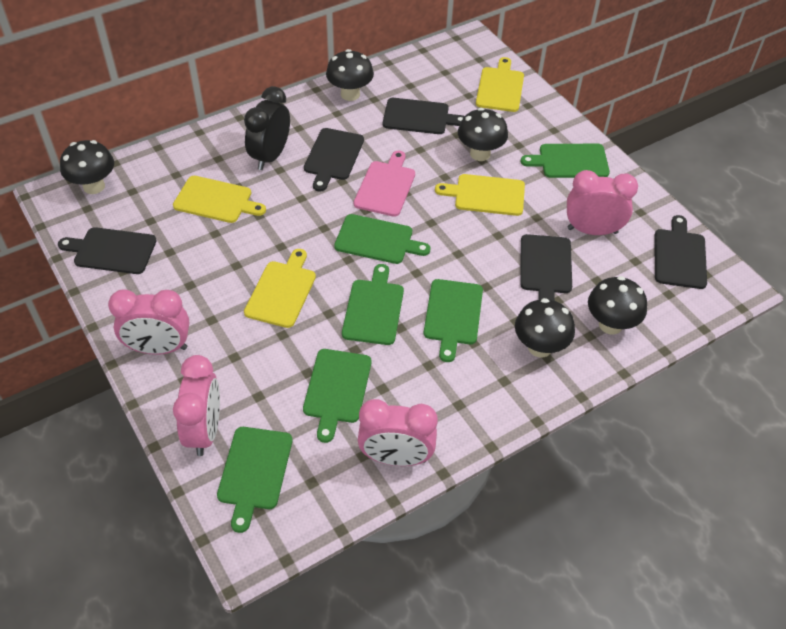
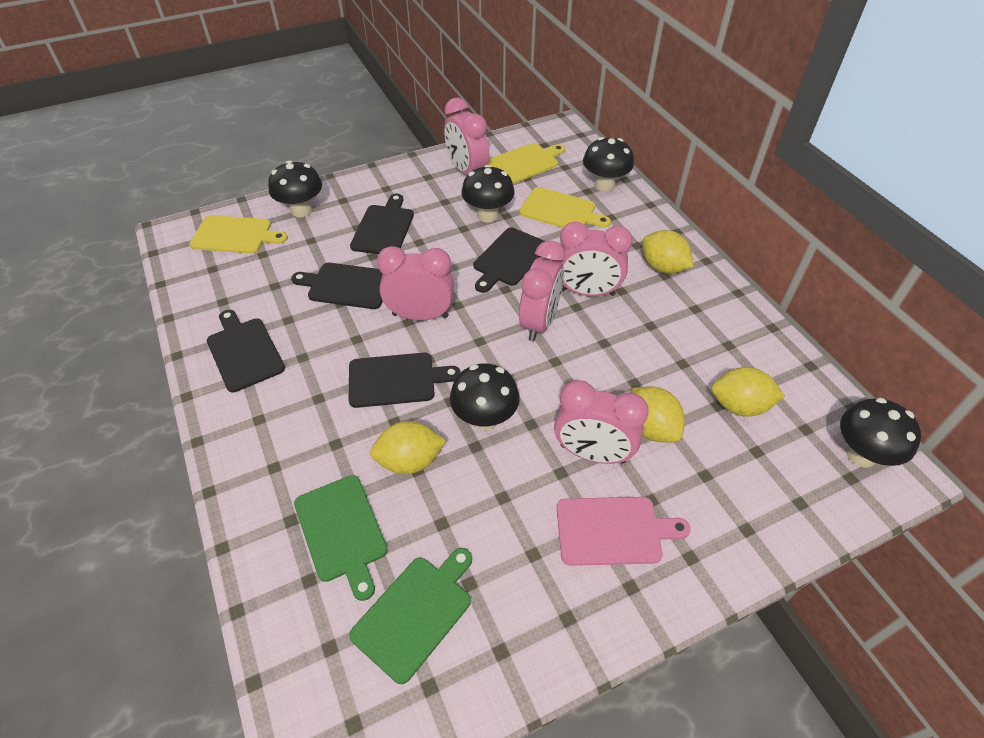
black clock: [244,86,290,170] = 1 -> none = 0
green cutting board: [217,427,292,533] [303,349,371,443] [334,214,431,264] [342,264,404,345] [424,279,483,362] [521,144,610,178] = 6 -> [294,475,388,601] [349,548,472,684] = 2
pink clock: [108,290,189,355] [173,355,220,456] [358,399,438,466] [567,170,638,235] = 4 -> [377,246,454,321] [444,98,489,175] [519,240,565,341] [554,380,649,464] [558,221,633,296] = 5
yellow cutting board: [173,176,266,223] [244,249,316,328] [435,174,525,216] [476,57,524,112] = 4 -> [190,215,288,254] [488,143,565,184] [519,187,611,228] = 3
yellow lemon: none = 0 -> [370,421,446,474] [631,386,685,442] [642,230,693,274] [711,367,785,417] = 4

